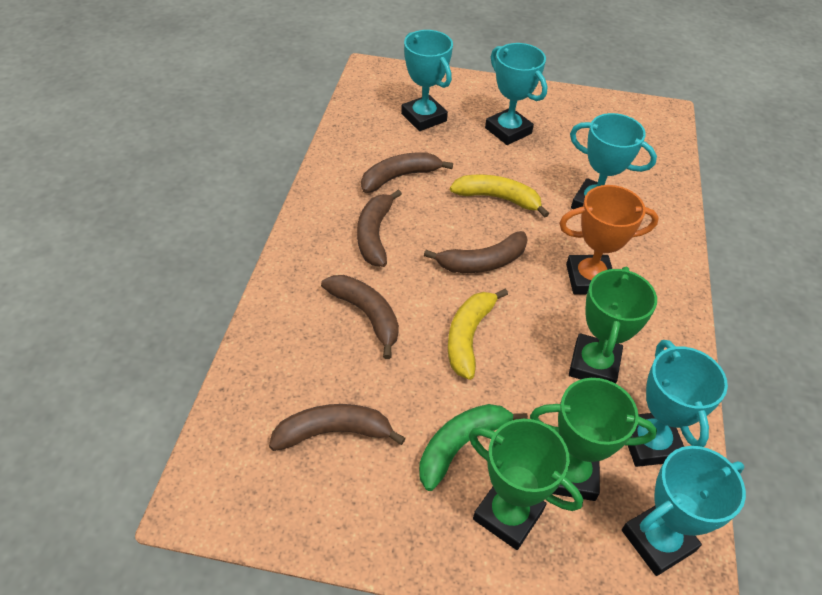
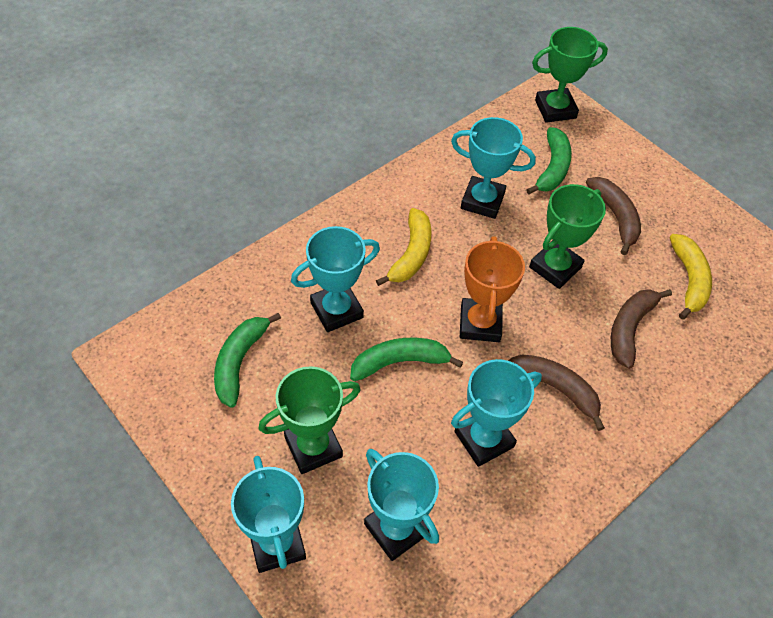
brown banana: [269,404,406,451] [321,275,399,359] [357,189,402,267] [361,152,453,193] [424,231,528,273] = 5 -> [508,355,605,431] [586,177,641,255] [611,289,672,369] = 3
green banana: [419,404,528,491] = 1 -> [214,313,281,407] [350,338,463,381] [526,127,572,194] = 3

